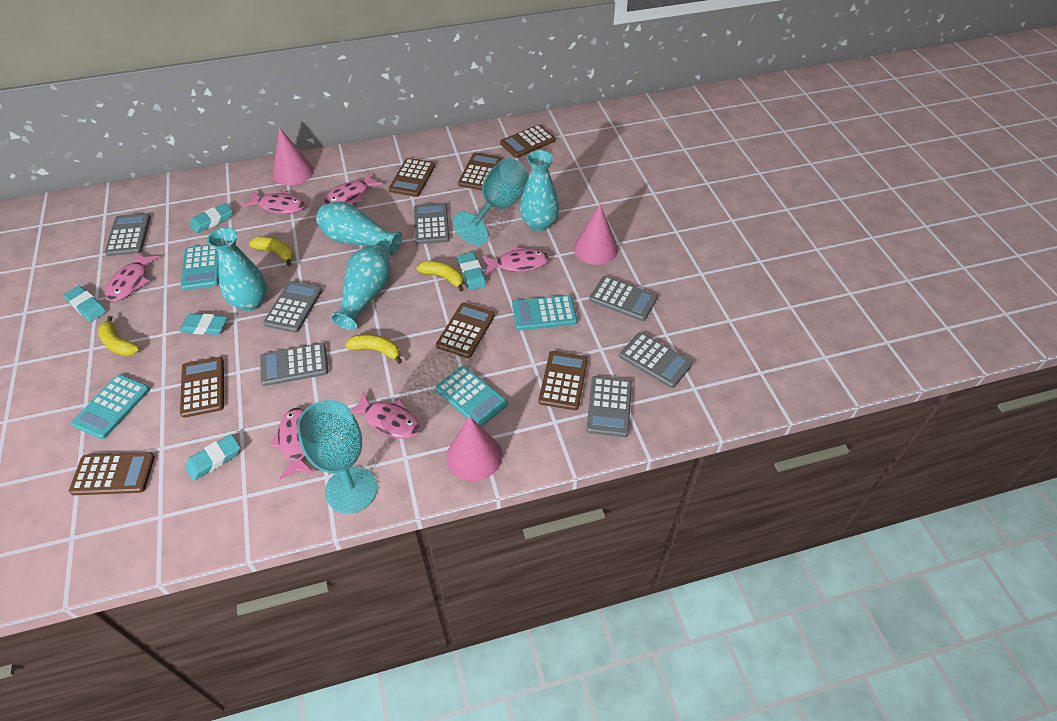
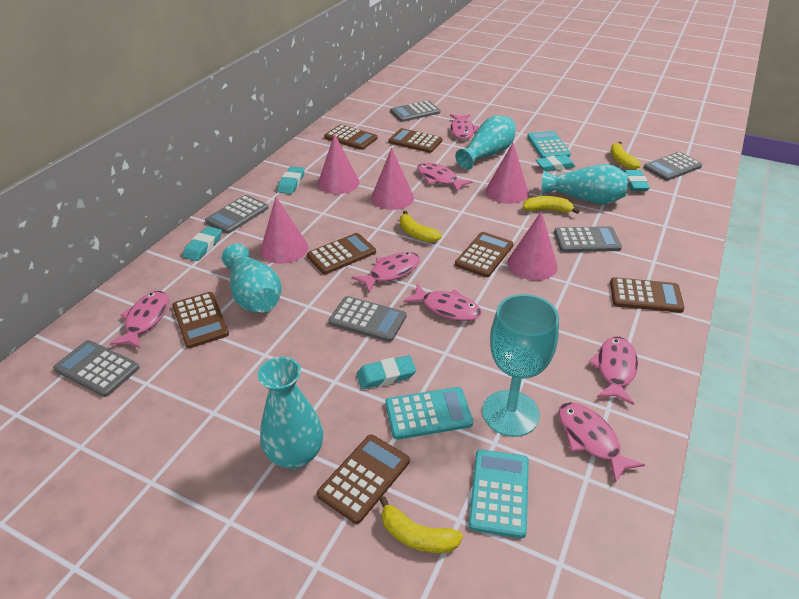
grey calculator: [105,213,151,256] [260,343,328,386] [263,281,322,333] [414,203,450,244] [586,376,632,437] [589,276,658,321] [620,332,693,388] = 7 -> [53,340,140,397] [205,195,269,234] [328,296,406,342] [390,100,440,122] [554,226,622,252] [644,152,702,181] = 6
pink cone: [272,127,314,186] [447,416,502,481] [574,204,618,265] = 3 -> [260,197,308,264] [318,134,359,194] [371,148,414,210] [486,143,529,204] [508,211,558,280] = 5
pink fish: [105,252,159,301] [242,190,305,214] [270,408,313,479] [324,172,383,204] [350,392,420,439] [482,247,549,275] = 6 -> [109,291,169,348] [352,252,420,293] [403,283,482,321] [417,163,473,192] [450,114,479,139] [558,402,645,483] [588,337,638,405] = 7
turquoise calculator: [71,374,150,439] [181,244,219,290] [435,366,508,427] [512,295,577,330] = 4 -> [385,387,473,440] [469,449,529,538] [527,131,571,158] = 3
turquoise goblet: [297,400,377,514] [452,158,529,245] = 2 -> [482,294,559,437] = 1

